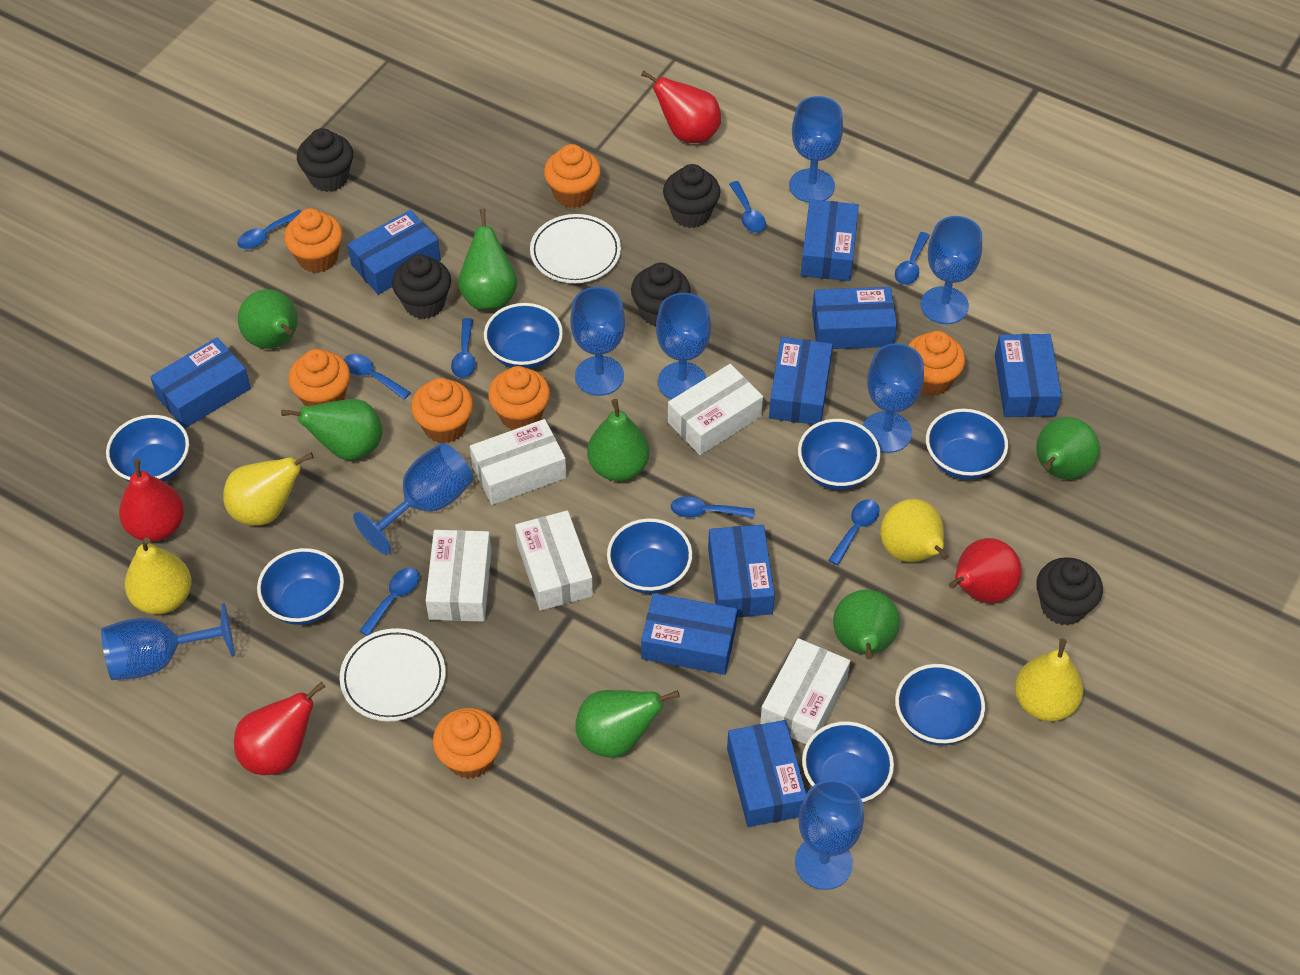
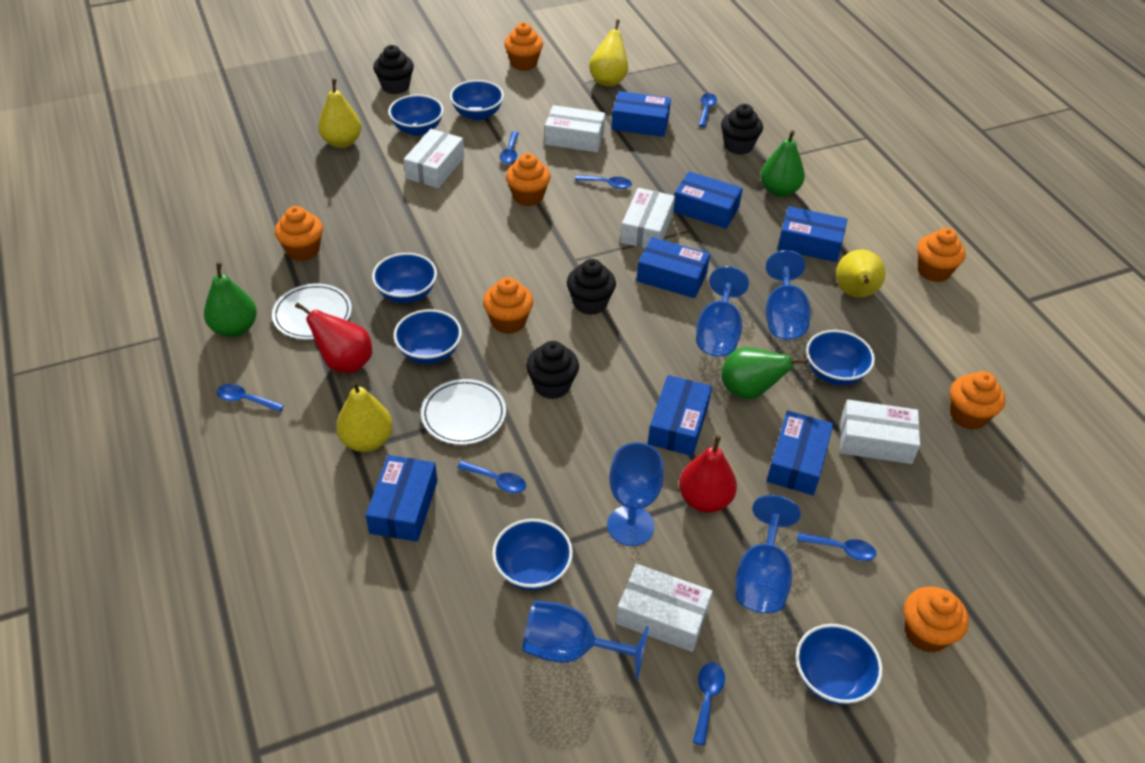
black cupcake: [297,128,353,192] [392,254,451,319] [631,263,690,327] [663,164,720,228] [1037,557,1103,626] = 5 -> [373,45,414,94] [526,341,579,399] [567,259,616,315] [721,104,763,155] = 4
blue bowl: [106,415,189,482] [257,548,344,625] [484,303,563,369] [607,518,692,594] [798,419,881,490] [802,721,894,803] [895,664,985,745] [926,409,1008,480] = 8 -> [372,253,437,303] [388,94,444,136] [394,309,462,364] [450,80,504,120] [492,519,573,591] [796,624,883,705] [806,330,875,385] = 7
blue box: [150,337,251,429] [348,210,441,295] [641,593,737,675] [708,525,775,617] [727,720,806,827] [769,337,833,425] [801,199,859,281] [812,287,897,349] [995,334,1061,417] = 9 -> [366,455,437,542] [612,91,671,137] [637,237,710,298] [648,375,712,456] [673,171,743,229] [767,411,833,495] [778,206,847,262] = 7
blue goblet: [101,603,235,680] [353,443,474,554] [570,287,625,396] [656,293,711,400] [789,96,843,203] [795,780,864,890] [863,343,924,453] [921,216,982,324] = 8 -> [522,601,649,680] [607,442,664,546] [696,266,749,356] [735,495,801,613] [766,250,811,340] = 5
blue spoon: [237,210,302,249] [344,354,411,400] [360,568,419,636] [451,318,476,378] [671,496,754,518] [729,181,766,233] [829,499,880,565] [895,232,930,285] = 8 -> [217,384,284,412] [457,461,526,493] [500,131,519,164] [575,175,632,189] [693,662,725,746] [699,93,717,127] [797,533,876,561] = 7
green pear: [238,289,298,349] [281,399,382,460] [458,208,517,309] [575,690,680,757] [587,399,650,481] [833,590,900,659] [1036,417,1100,479] = 7 -> [204,262,257,337] [721,347,808,399] [760,130,805,197] = 3
red pear: [119,459,184,542] [234,682,325,775] [641,70,721,143] [949,538,1022,603] = 4 -> [295,302,372,373] [679,435,737,513] = 2

